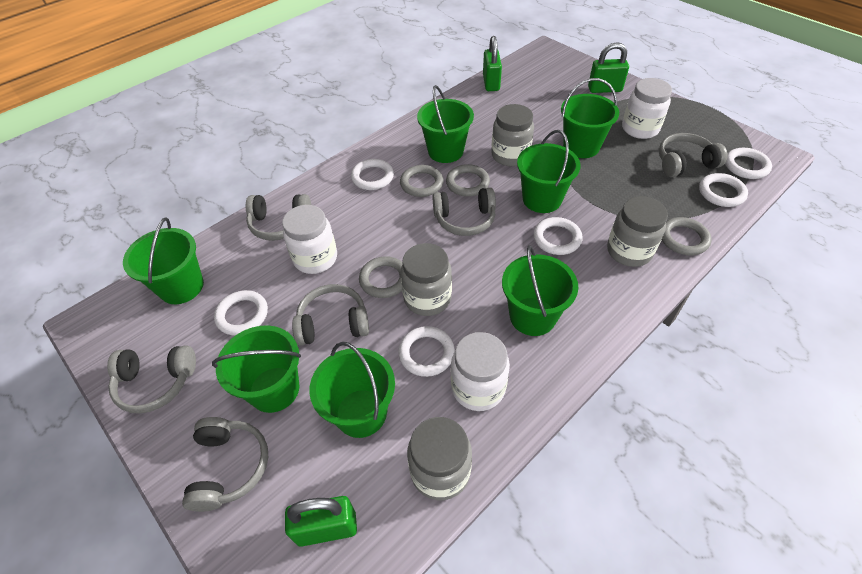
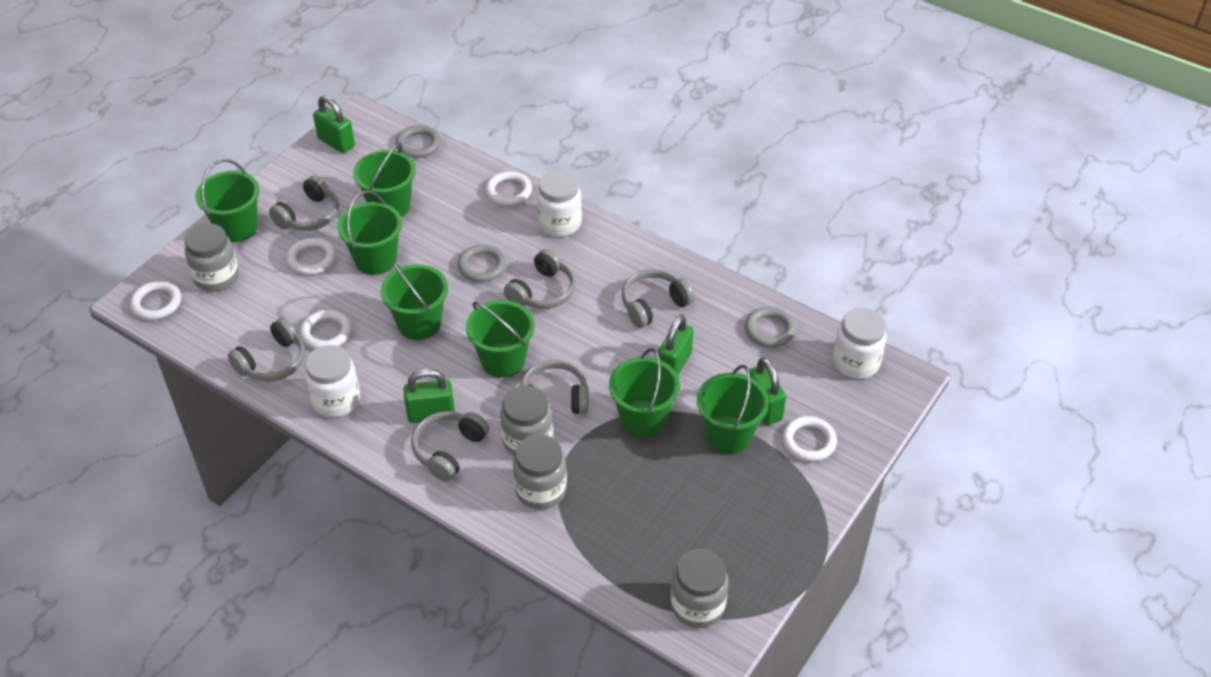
green padlock: [285,496,357,547] [483,36,502,91] [588,42,629,93] = 3 -> [313,96,355,153] [404,369,455,423] [658,315,694,375] [749,358,786,425] = 4
grey ring: [359,256,402,298] [400,165,443,197] [446,164,490,197] [662,217,712,255] = 4 -> [396,125,441,158] [458,245,506,282] [745,307,796,347] = 3
white ring: [214,290,268,336] [351,159,394,190] [398,326,455,377] [533,217,582,255] [699,173,748,207] [725,148,772,179] = 6 -> [130,281,181,320] [286,238,335,275] [300,310,351,349] [486,171,532,206] [782,416,837,462] = 5

